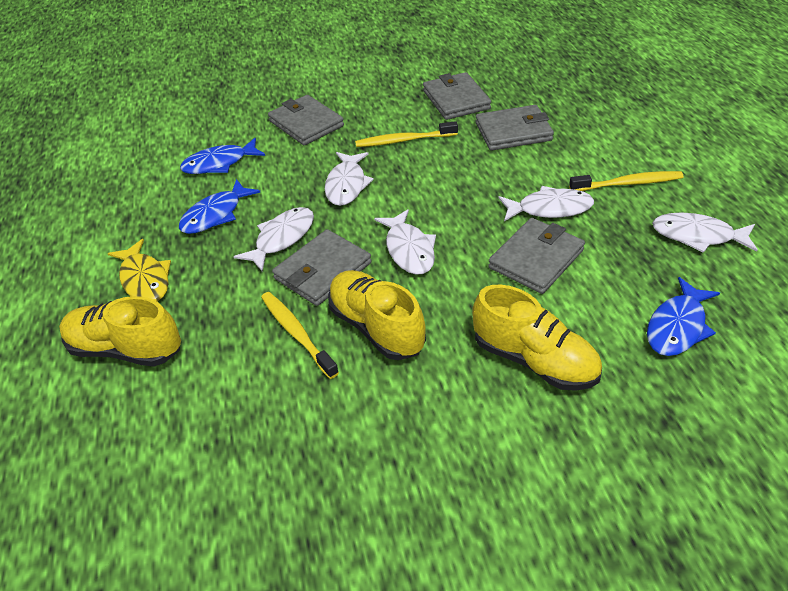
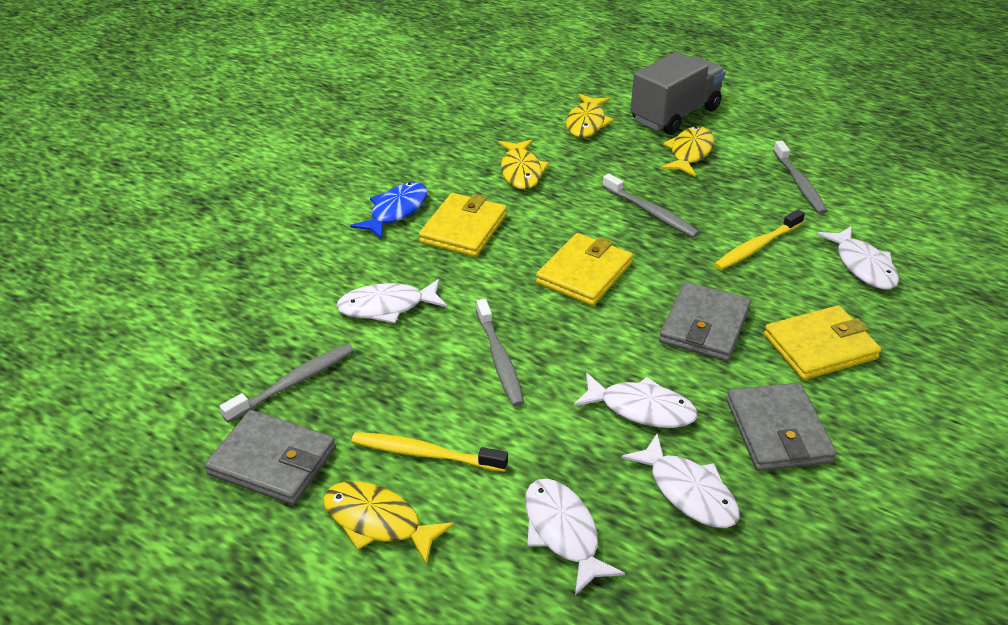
blue fish: [179,179,261,234] [180,138,265,174] [647,277,720,356] = 3 -> [350,182,428,239] = 1
grey toothbrush: none = 0 -> [220,344,354,423] [476,299,524,407] [602,174,700,238] [773,141,828,214] = 4
grey truck: none = 0 -> [630,52,726,135] = 1
grey wallet: [268,95,344,145] [272,229,371,306] [423,72,491,120] [476,105,554,151] [488,218,585,294] = 5 -> [205,410,336,505] [659,282,751,361] [726,383,837,471] = 3
yellow fish: [107,239,171,301] = 1 -> [323,481,454,565] [499,139,549,190] [566,94,614,138] [661,126,714,176] = 4
yellow shoe: [59,296,181,367] [328,270,426,360] [472,285,602,391] = 3 -> none = 0
yellow toothbrush: [261,292,339,379] [355,121,458,147] [569,171,683,191] = 3 -> [352,432,508,472] [714,209,805,270] = 2
yellow wallet: none = 0 -> [419,193,507,257] [536,233,633,306] [764,305,881,380] = 3

